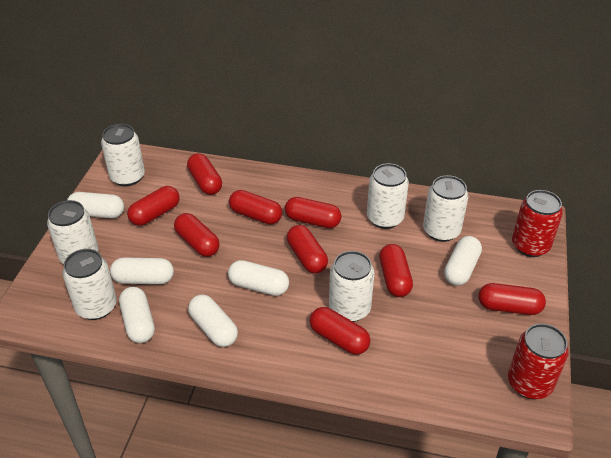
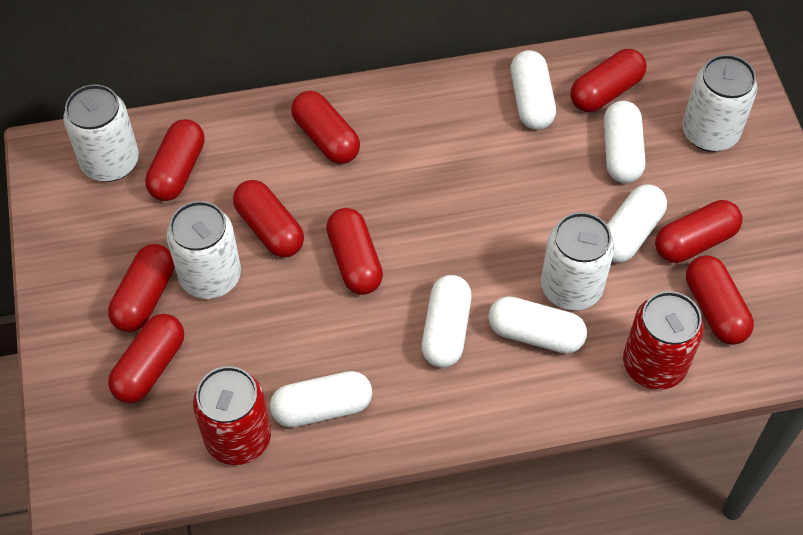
white can: [47,200,99,264] [63,249,117,320] [101,124,145,186] [329,251,375,322] [367,163,409,229] [423,175,468,242] = 6 -> [63,84,139,182] [167,201,241,299] [541,212,615,310] [682,54,757,152] = 4

